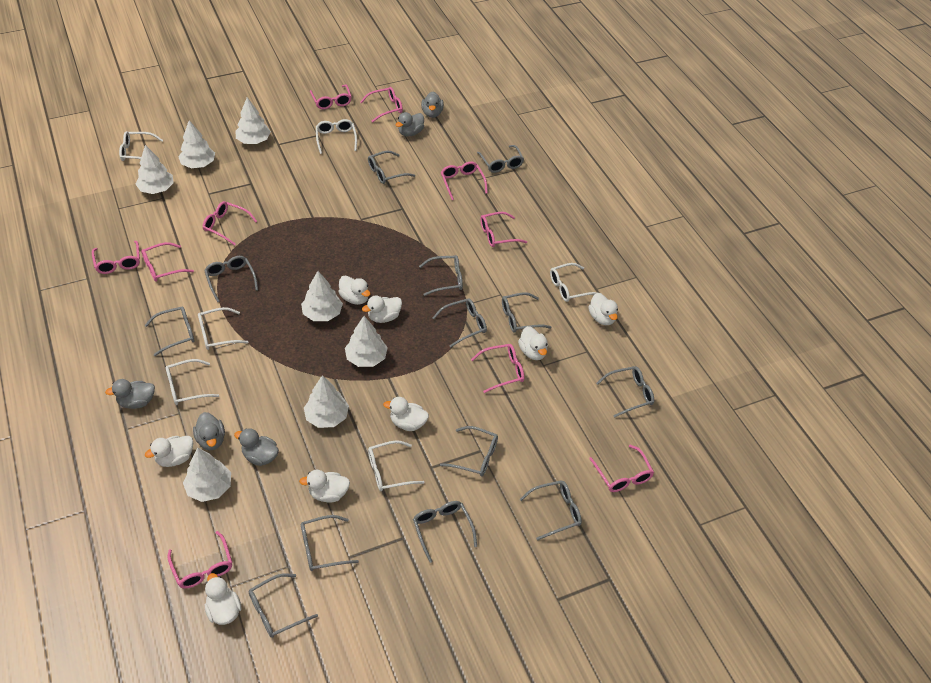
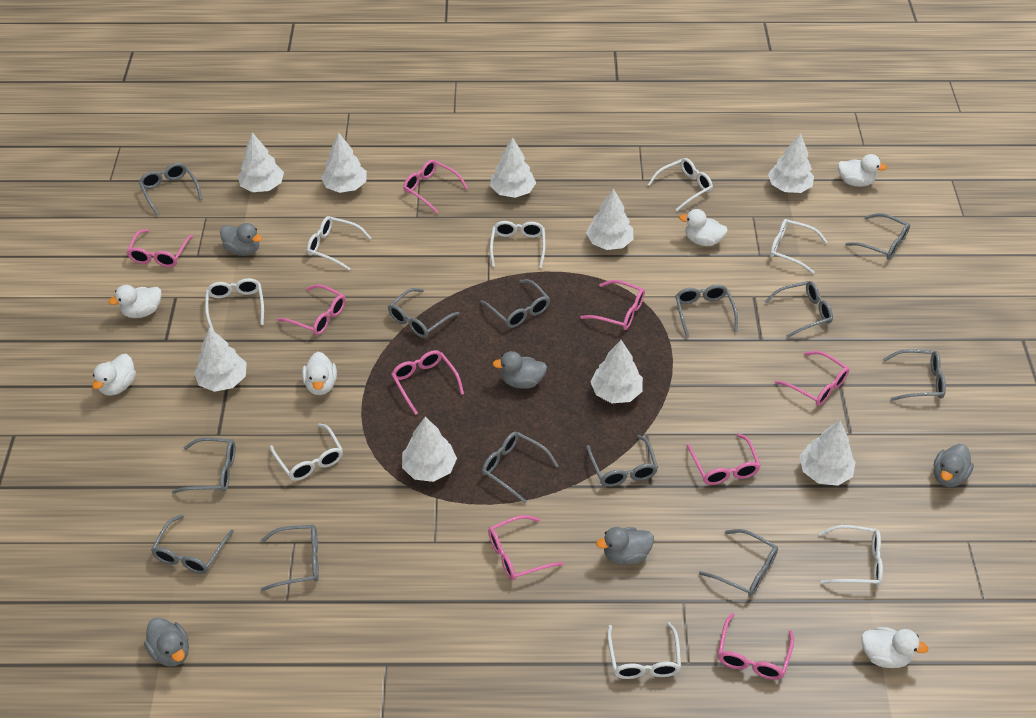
pink glasses: [92,241,140,274] [141,242,194,282] [167,531,232,588] [203,201,257,246] [310,85,352,109] [360,87,403,122] [441,161,488,200] [471,344,524,393] [480,212,527,247] [589,445,654,492] = 10 -> [127,229,193,267] [277,284,346,335] [391,350,464,415] [403,160,468,213] [488,515,564,581] [580,280,645,330] [687,433,761,485] [718,613,794,680] [775,351,849,406] = 9
white duck: [145,436,193,467] [205,573,242,625] [299,470,350,503] [338,275,371,305] [362,296,402,323] [383,397,429,431] [518,326,548,360] [588,293,618,325] = 8 -> [92,354,136,396] [109,285,162,318] [302,352,337,395] [679,209,728,246] [838,154,887,187] [861,627,928,668] = 6
white glasses: [119,131,163,161] [165,359,219,405] [198,307,248,350] [316,119,357,154] [368,440,424,491] [550,263,597,302] = 6 -> [205,278,264,331] [270,423,343,481] [307,216,371,270] [490,221,546,268] [607,622,681,679] [648,158,713,211] [770,219,828,274] [819,525,883,586] = 8
white tree: [136,145,174,194] [178,120,215,168] [183,448,231,502] [235,97,271,144] [301,271,343,321] [304,375,349,428] [345,316,388,367] = 7 -> [194,327,247,392] [238,133,284,192] [321,132,367,193] [402,417,457,482] [490,137,536,198] [586,189,634,250] [590,340,643,403] [768,133,814,193] [799,420,856,486] = 9

